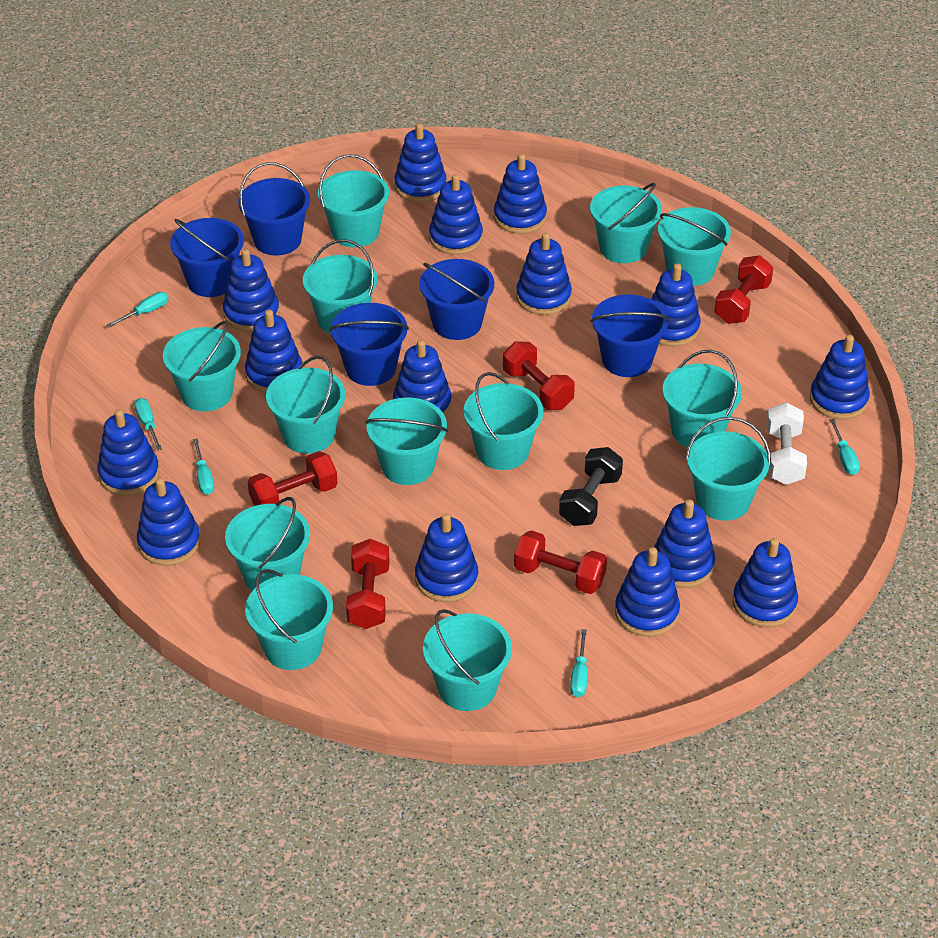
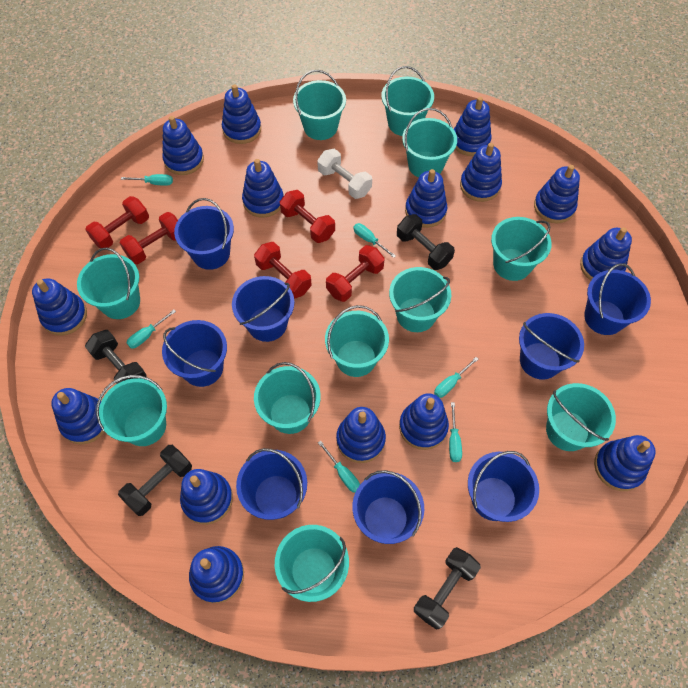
black dumbbell: [559,447,623,526] = 1 -> [85,330,147,384] [118,445,192,516] [397,214,455,270] [414,547,481,630] = 4
blue bucket: [170,218,244,297] [238,162,310,255] [329,303,409,386] [419,259,494,340] [591,294,670,377] = 5 -> [162,320,227,387] [174,198,234,270] [232,276,294,342] [236,448,307,520] [352,470,424,544] [468,451,539,522] [519,313,584,380] [584,263,651,335] = 8
turquoise bucket: [163,321,241,411] [225,497,310,591] [245,569,333,670] [266,356,346,454] [303,239,377,334] [318,154,389,247] [366,397,448,485] [423,609,512,711] [463,372,543,470] [590,183,662,263] [658,207,731,286] [662,350,742,447] [686,417,771,521] = 13 -> [77,247,140,319] [96,375,167,446] [254,362,321,434] [275,525,349,602] [293,70,346,140] [325,305,389,377] [381,66,434,136] [389,267,451,332] [402,108,457,178] [491,217,552,281] [546,383,616,451] = 11
turquoise screwdriver: [107,292,169,327] [134,398,162,451] [193,438,214,495] [570,629,588,697] [830,419,860,475] = 5 -> [121,174,173,186] [127,310,176,349] [318,441,360,493] [353,223,396,258] [434,357,478,398] [449,402,462,462] = 6

